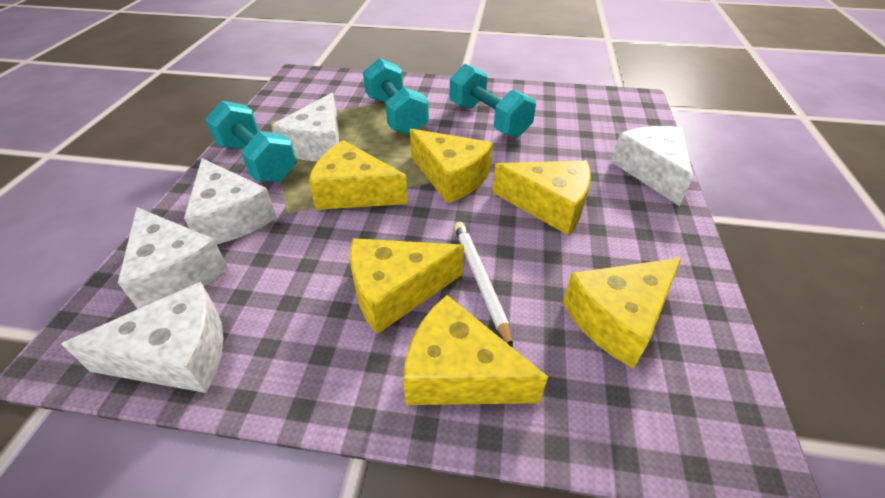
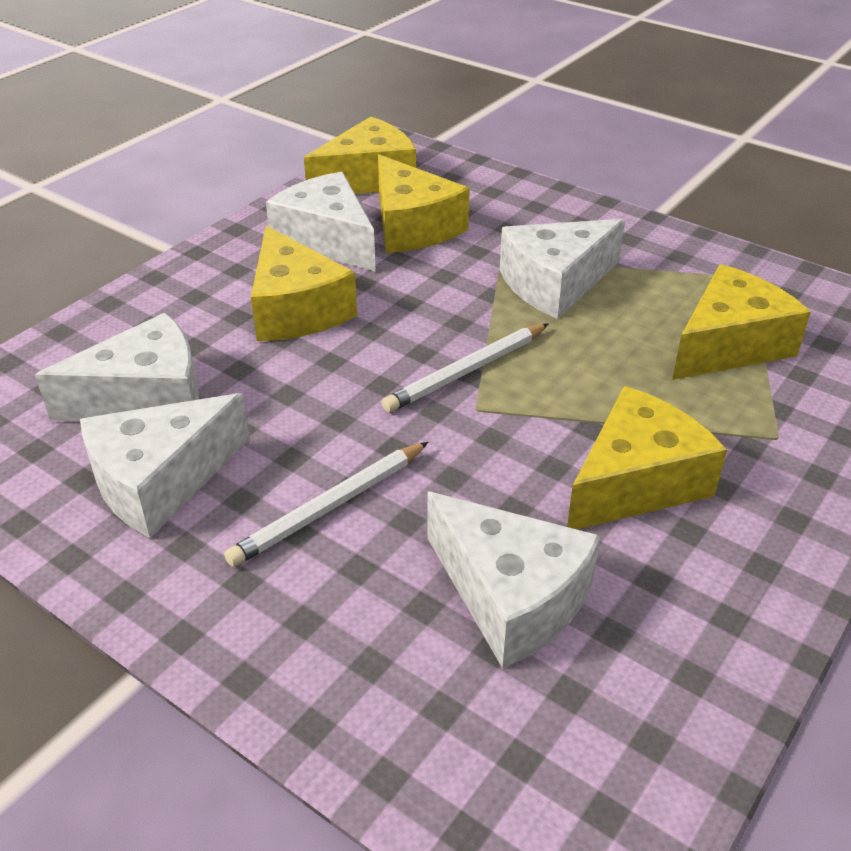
turquoise dumbbell: [205,101,297,182] [363,58,429,135] [450,64,536,137] = 3 -> none = 0
white pencil: [454,222,513,348] = 1 -> [224,442,428,567] [382,323,549,413] = 2
yellow cheese: [309,140,408,210] [350,238,464,334] [403,295,548,405] [410,129,493,204] [493,161,591,235] [563,258,682,368] = 6 -> [251,226,357,341] [304,116,416,194] [378,154,470,253] [567,386,727,529] [672,264,811,380] = 5

